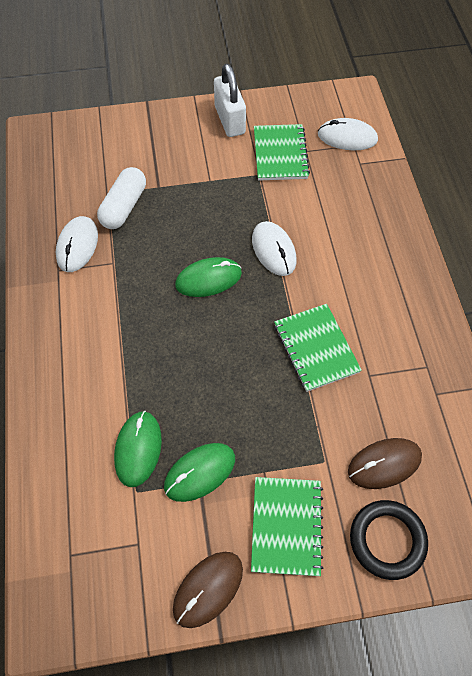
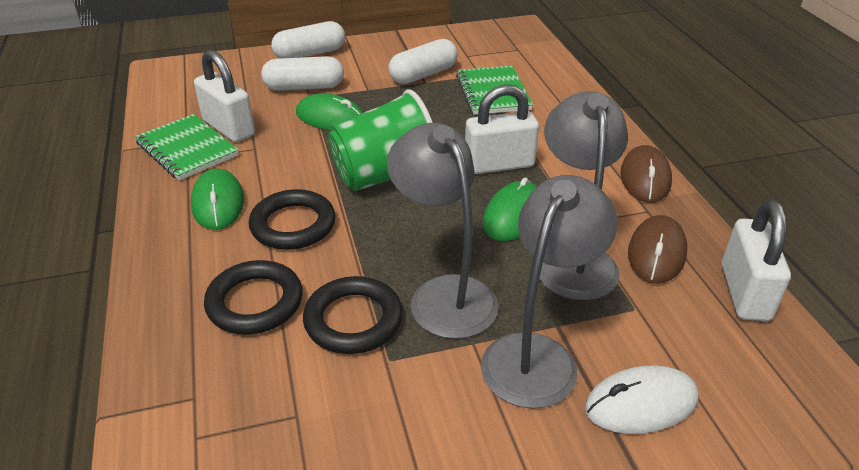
black ring: [350,500,428,580] = 1 -> [204,260,303,335] [249,189,336,250] [303,276,403,354] = 3
green cup: none = 0 -> [328,89,433,191] = 1
green notebook: [251,477,323,576] [254,124,310,181] [274,304,362,392] = 3 -> [135,114,239,180] [456,66,533,115] = 2
grey lamp: none = 0 -> [387,123,499,339] [481,175,618,409] [539,91,628,300] = 3
white capsule: [97,167,146,229] = 1 -> [261,56,344,91] [271,21,345,58] [388,39,458,84] = 3
white mouse: [56,216,98,272] [252,221,296,276] [318,118,378,150] = 3 -> [585,365,699,434] = 1
white padlock: [214,64,246,137] = 1 -> [194,50,255,142] [465,84,539,174] [722,200,791,321] = 3

